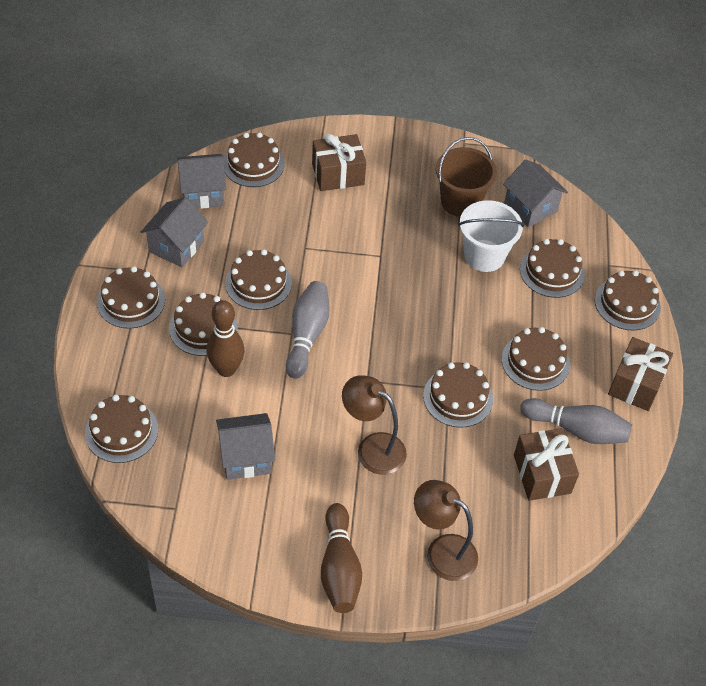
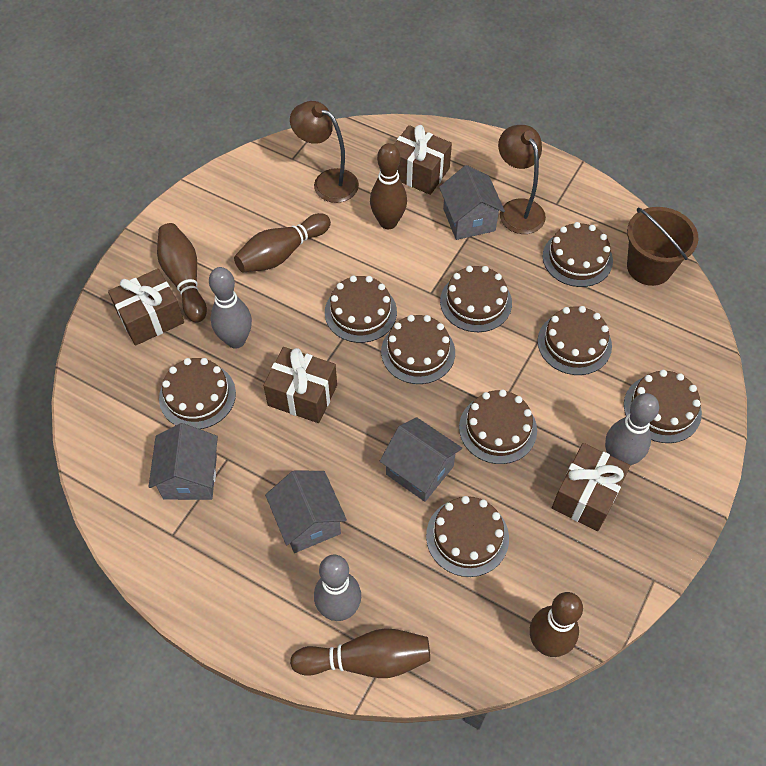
brown bowling pin: [206,300,244,377] [321,503,362,613] = 2 -> [157,223,207,322] [234,213,331,273] [290,628,430,678] [370,143,407,229] [530,592,583,657] = 5
brown gift: [312,133,366,191] [514,428,579,501] [608,337,673,411] = 3 -> [108,269,184,346] [263,347,337,423] [394,125,452,195] [552,443,630,531] = 4
grey bowling pin: [286,281,329,379] [520,398,632,444] = 2 -> [209,267,252,349] [314,555,361,621] [605,393,659,466] = 3
white bucket: [458,200,524,272] = 1 -> none = 0

